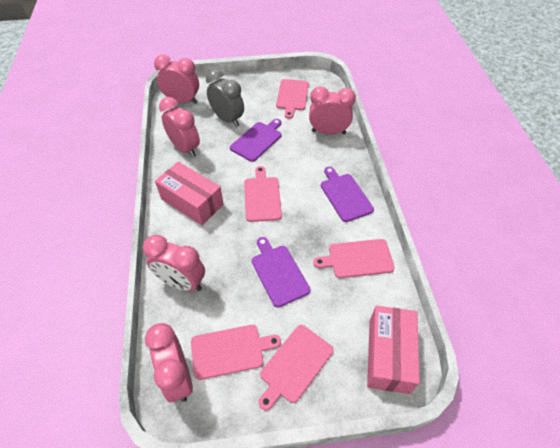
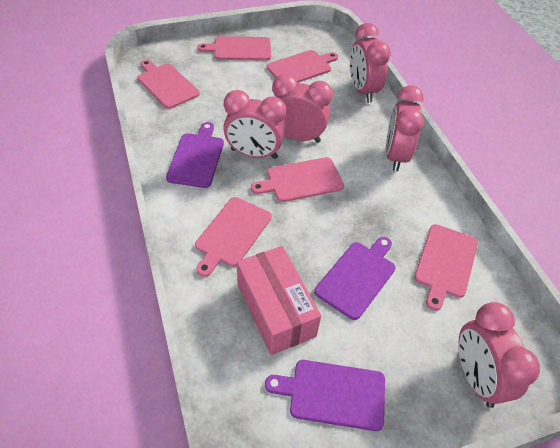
grey clock: [206,69,244,127] = 1 -> none = 0
pink box: [155,162,224,225] [367,305,420,394] = 2 -> [237,246,321,355] = 1
pink cutting board: [191,325,281,380] [244,166,282,222] [259,325,334,411] [276,79,309,119] [313,239,395,278] = 5 -> [138,60,200,109] [195,197,272,277] [197,36,271,61] [251,157,344,202] [267,50,338,83] [414,224,478,311] = 6

